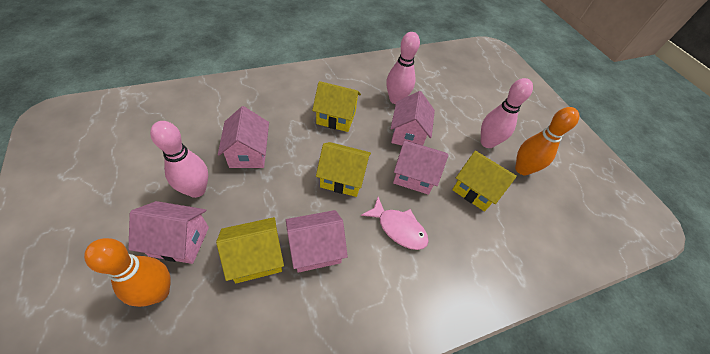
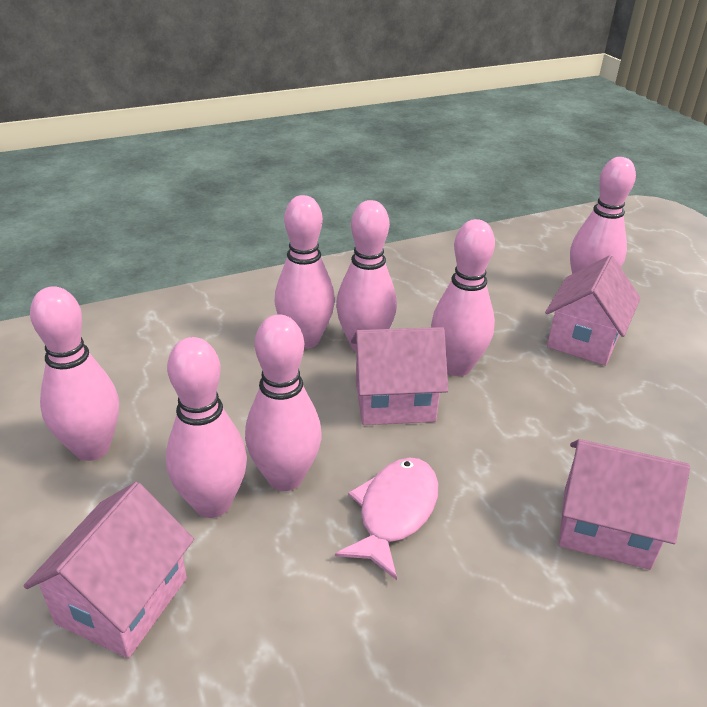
orange bowling pin: [84,238,170,307] [515,107,579,175] = 2 -> none = 0
pink bowling pin: [150,121,208,198] [386,32,420,104] [481,78,533,148] = 3 -> [30,286,119,461] [166,337,247,518] [245,314,322,491] [275,195,335,349] [336,200,397,352] [431,219,495,376] [570,157,636,274] = 7
pink house: [128,201,209,264] [218,106,269,168] [286,210,348,273] [391,91,435,145] [393,140,449,195] = 5 -> [24,482,194,658] [351,327,448,425] [545,255,641,366] [559,439,690,570] = 4
yellow house: [216,217,284,283] [312,81,361,132] [316,142,371,197] [452,151,517,212] = 4 -> none = 0

